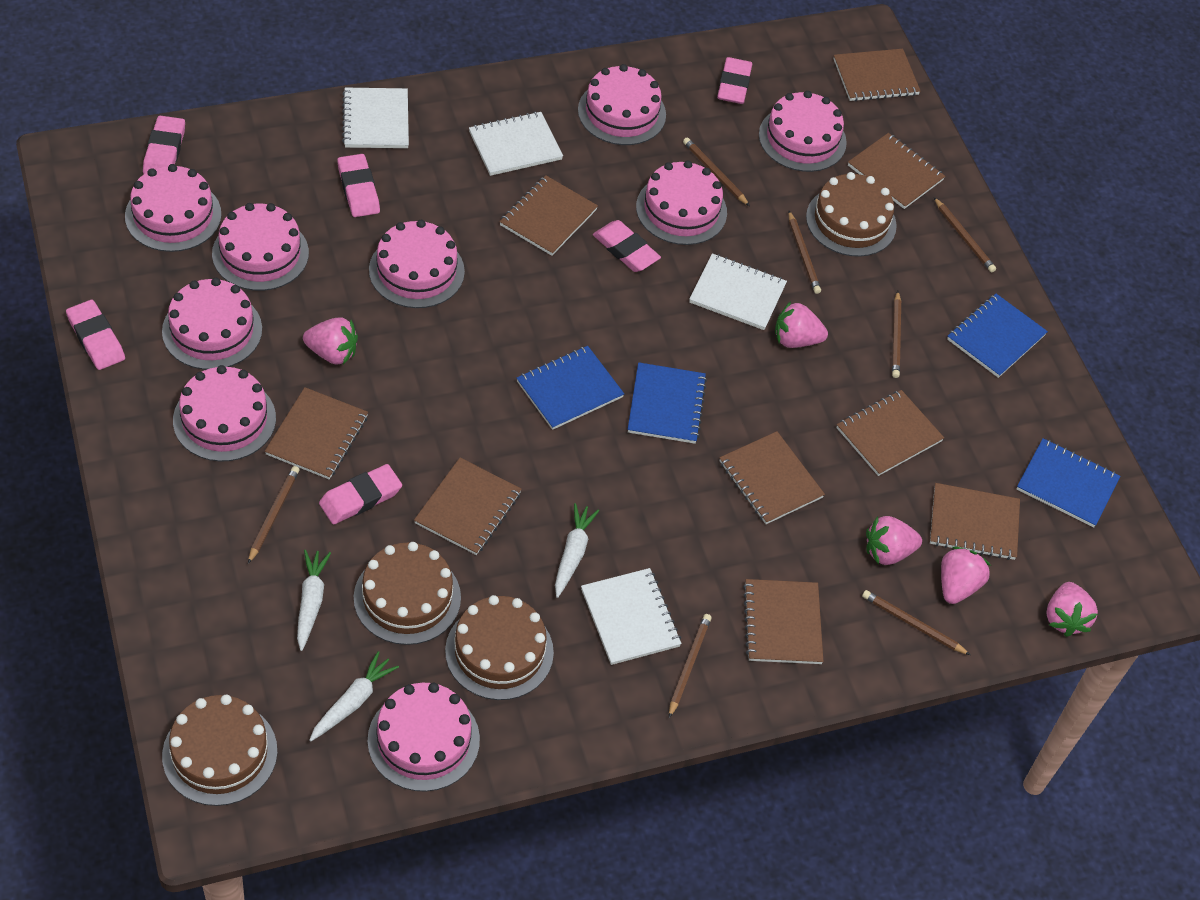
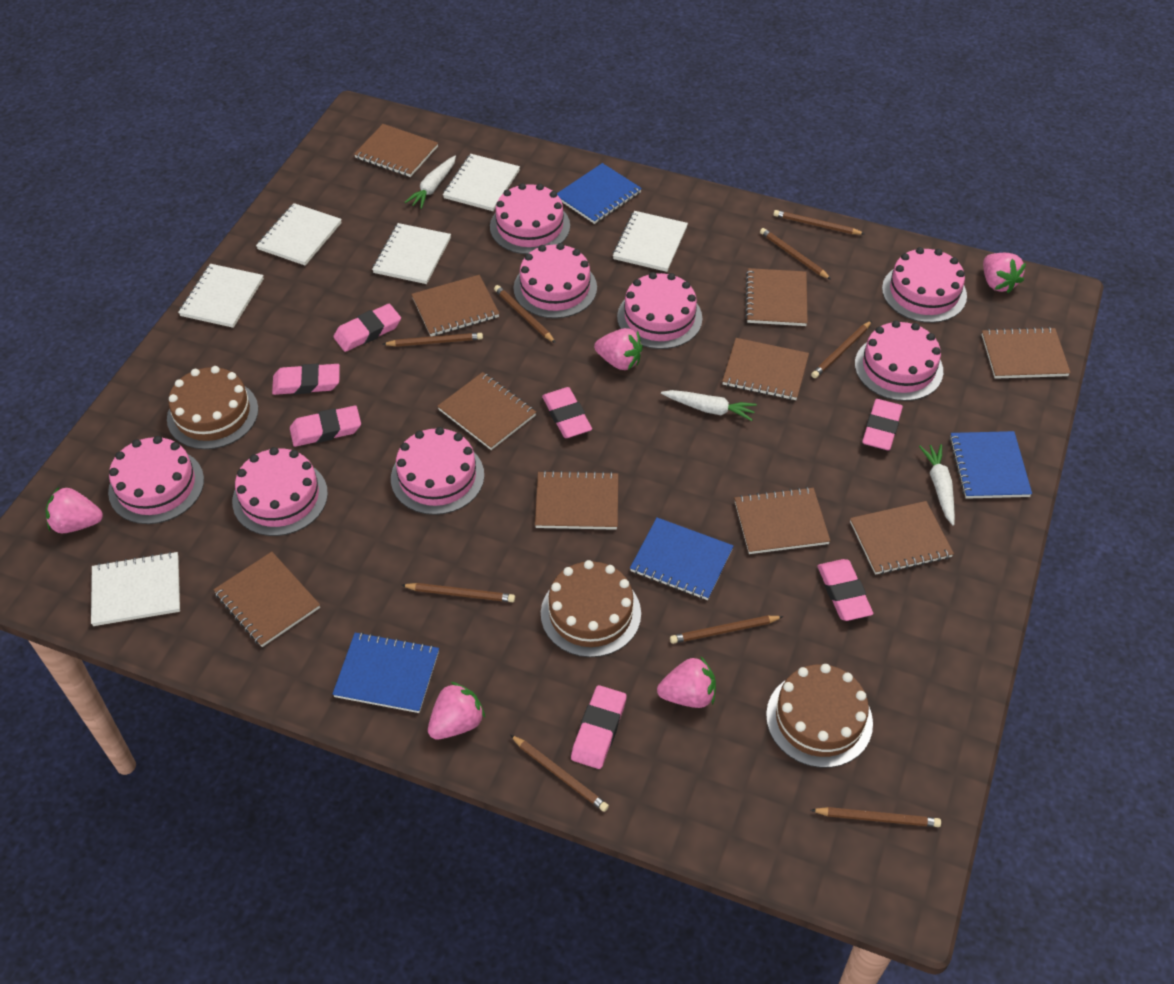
brown cake: [162,695,277,806] [354,542,461,645] [445,595,554,700] [806,172,897,257] = 4 -> [167,366,258,449] [541,560,641,657] [766,664,873,768] = 3
brown notebook: [265,387,368,479] [414,458,522,555] [499,175,598,256] [719,431,825,524] [743,579,823,664] [833,49,920,101] [836,390,944,476] [848,133,945,209] [930,483,1020,560] = 9 -> [214,552,320,647] [354,124,438,177] [411,275,500,337] [437,372,536,450] [535,470,618,530] [722,338,809,400] [734,487,830,554] [745,268,808,326] [850,501,954,575] [982,327,1071,379] = 10
brown pencil: [248,466,300,564] [669,614,712,718] [683,138,750,206] [788,211,821,294] [862,590,970,655] [892,291,901,378] [934,197,996,272] = 7 -> [382,333,483,347] [401,583,515,602] [494,285,556,343] [510,735,609,812] [670,615,784,644] [760,228,832,280] [773,210,865,235] [811,321,872,378] [811,807,941,827] = 9
pink cake: [125,164,221,252] [162,278,262,370] [173,365,276,462] [212,203,309,291] [368,683,480,791] [369,220,465,308] [578,64,666,145] [636,161,727,245] [759,91,847,172] = 9 -> [108,436,204,524] [232,447,328,536] [391,427,484,515] [490,183,570,254] [514,243,597,318] [617,272,702,349] [855,320,943,401] [882,247,967,323] = 8
pink eraser: [66,300,125,370] [143,116,185,174] [319,464,402,524] [337,154,380,217] [593,220,661,272] [717,57,752,104] = 6 -> [272,363,340,395] [290,406,361,447] [333,304,401,352] [542,387,592,438] [571,685,626,769] [818,559,873,621] [862,399,903,450] = 7
white notebook: [342,88,409,148] [469,111,563,176] [581,568,682,665] [689,253,787,330] = 4 -> [91,551,180,626] [178,264,264,328] [256,203,342,266] [372,223,451,284] [443,154,520,211] [613,211,688,272] = 6

